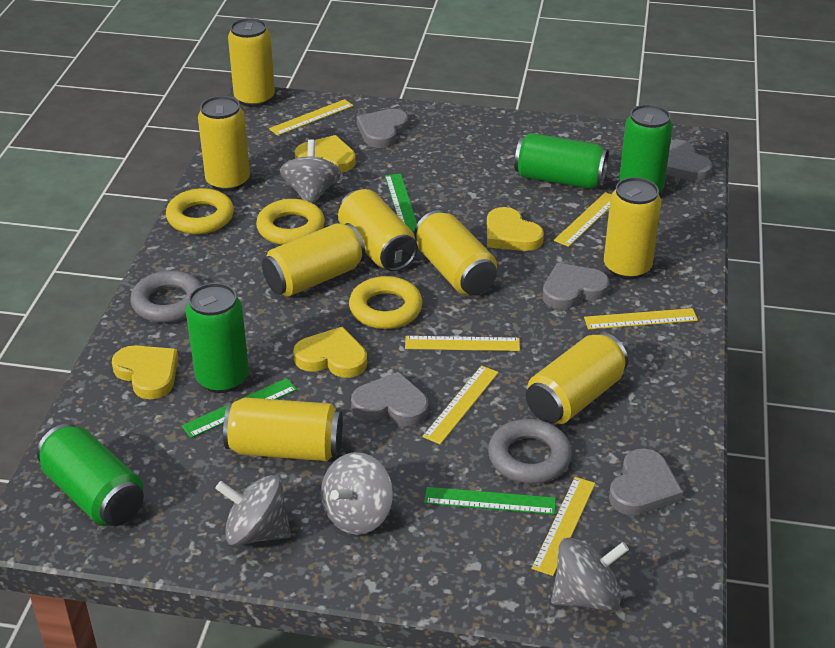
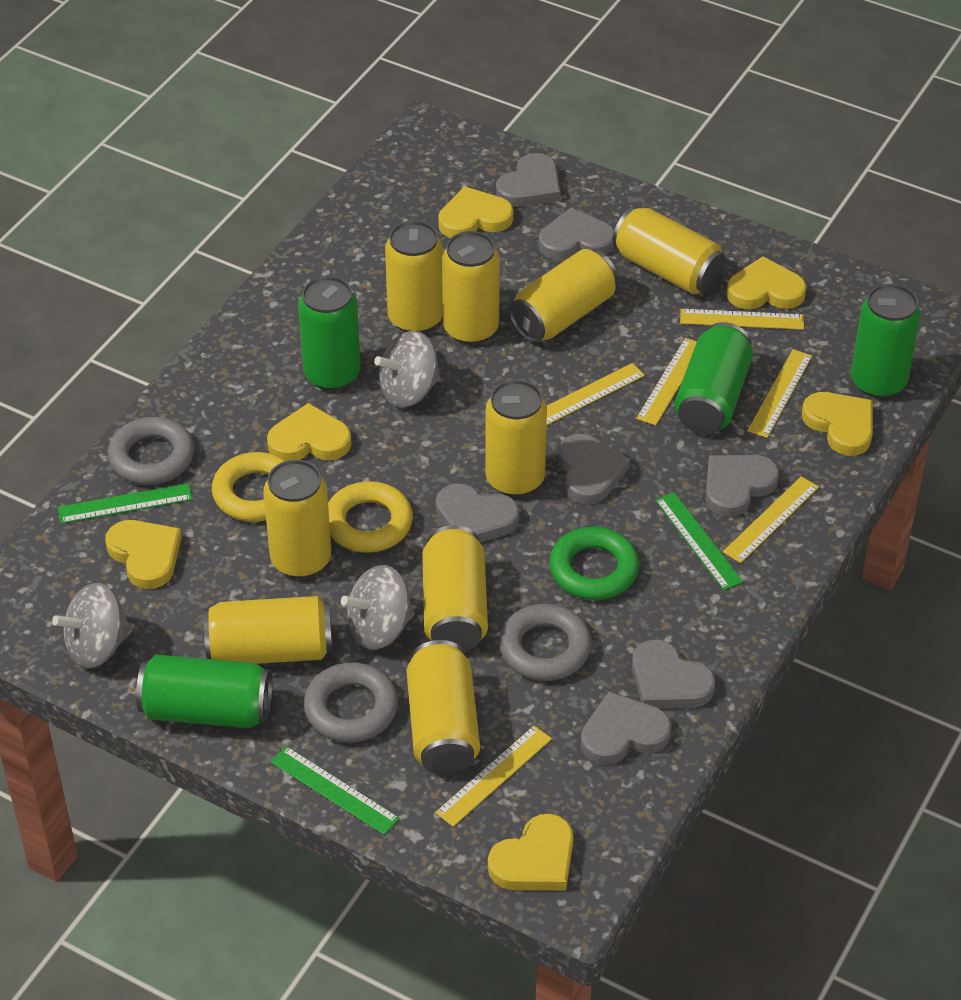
green ring: none = 0 -> [549,527,639,600] = 1
grey heart: [351,372,428,426] [357,109,409,148] [542,263,609,310] [609,448,683,516] [666,140,712,181] = 5 -> [436,483,519,542] [496,153,560,207] [539,208,614,260] [558,434,630,504] [581,692,672,765] [632,640,715,709] [705,455,779,517] = 7
grey ring: [130,270,202,323] [488,419,572,484] = 2 -> [108,417,194,485] [304,662,398,742] [499,604,592,681] = 3
grey spinning top: [215,475,291,546] [280,139,341,203] [321,452,393,535] [551,538,629,611] = 4 -> [52,583,132,668] [341,565,414,650] [374,331,440,408] = 3
yellow can: [198,96,250,192] [223,397,343,461] [228,18,275,107] [262,223,365,297] [338,189,418,271] [414,210,497,295] [526,332,628,424] [604,177,661,279] = 8 -> [204,596,332,664] [264,460,331,578] [385,221,443,333] [407,640,480,775] [422,525,488,651] [442,231,500,345] [485,380,547,497] [509,249,618,343] [612,206,726,294] = 9
yellow heart: [112,345,178,399] [293,327,367,378] [295,135,356,173] [487,207,544,251] = 4 -> [105,520,182,589] [267,403,351,461] [438,186,514,238] [488,814,573,891] [727,256,806,309] [802,392,873,456] = 6
yellow ring: [166,188,234,234] [256,199,325,245] [349,276,423,329] = 3 -> [212,452,286,522] [328,481,413,553] = 2

